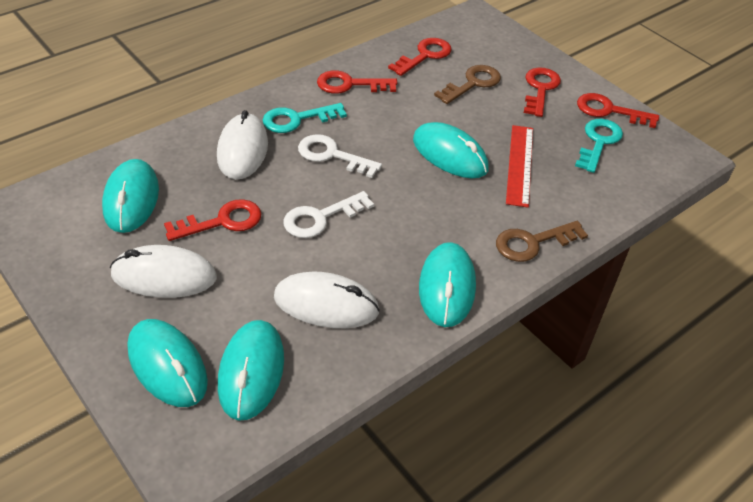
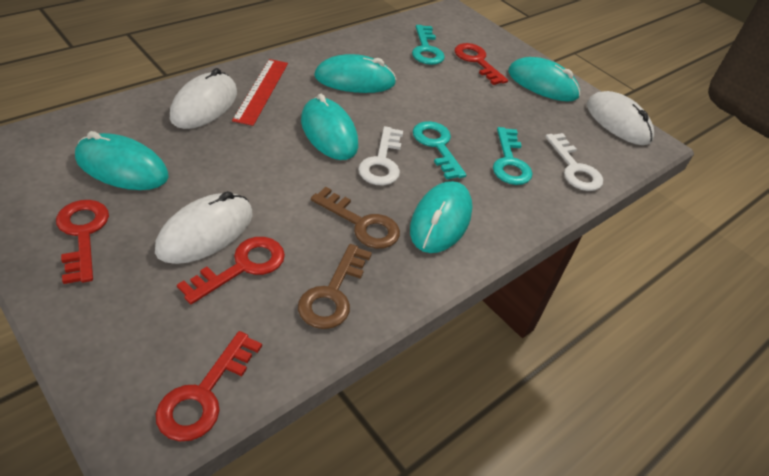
red key: [164,199,261,241] [317,70,397,94] [388,38,452,76] [524,68,561,117] [577,93,659,128] = 5 -> [56,200,109,284] [156,331,262,441] [177,237,285,304] [455,43,508,85] = 4
turquoise key: [263,103,347,133] [575,119,623,173] = 2 -> [412,25,445,65] [413,121,466,179] [493,127,533,185] = 3

